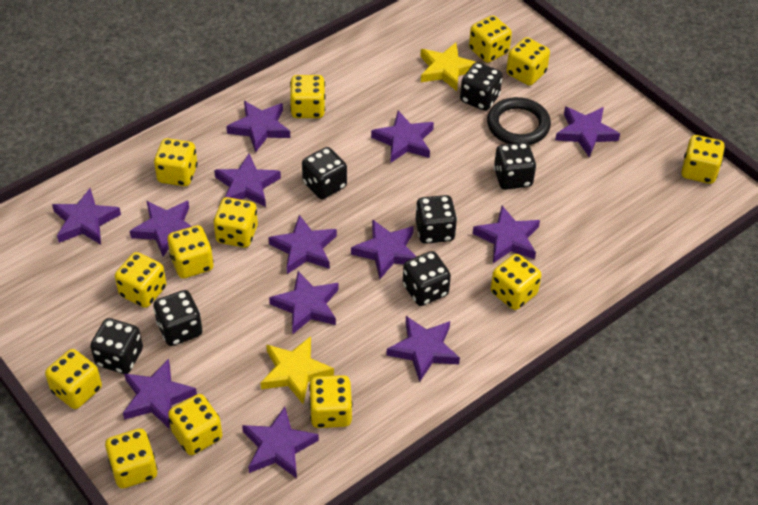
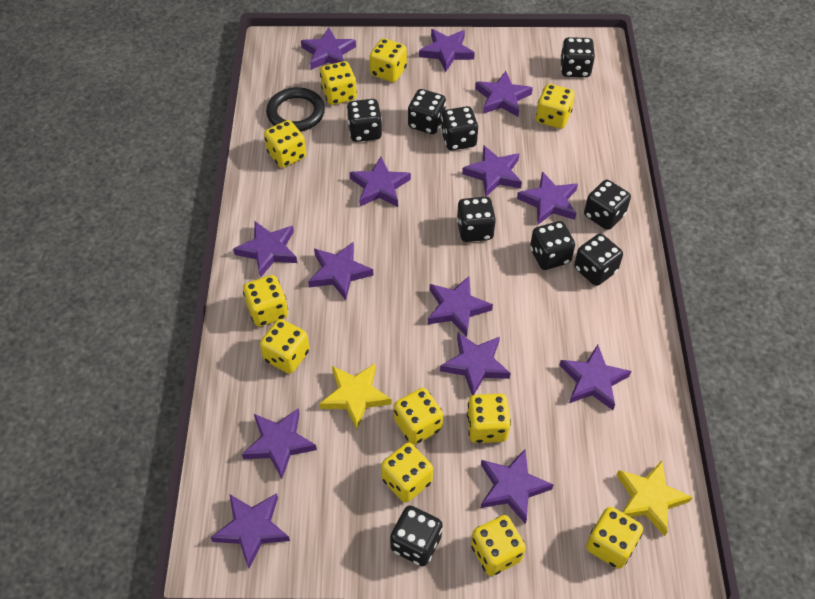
black dice: [90,318,143,374] [153,290,202,346] [302,147,347,199] [403,251,451,306] [416,195,457,244] [460,62,503,111] [494,142,536,190] = 7 -> [347,99,382,142] [390,505,443,566] [408,89,446,134] [441,106,479,150] [457,197,496,242] [530,221,575,270] [560,37,595,77] [574,234,623,286] [584,180,631,230] = 9
purple star: [52,188,121,244] [123,359,197,428] [130,201,192,257] [214,154,281,207] [226,101,290,153] [242,407,319,478] [268,215,337,274] [269,271,339,334] [351,219,417,279] [371,111,434,163] [386,316,460,382] [473,206,540,263] [555,107,620,157] = 13 -> [210,493,290,569] [233,221,297,278] [242,408,317,479] [301,27,356,70] [308,242,373,300] [350,157,411,207] [419,29,475,72] [428,276,493,337] [440,332,511,395] [462,145,522,197] [475,71,533,117] [481,449,554,524] [517,172,578,225] [559,344,631,410] = 14
yellow dice: [45,349,102,409] [105,428,158,489] [115,252,166,308] [154,138,198,186] [168,225,214,279] [168,394,222,455] [213,197,258,248] [290,75,326,118] [309,375,353,428] [469,15,512,63] [491,254,541,310] [506,37,550,86] [681,135,725,184] = 13 -> [243,275,288,327] [260,319,310,374] [264,120,306,168] [320,61,357,105] [369,38,407,82] [381,442,433,503] [394,388,443,445] [467,394,511,443] [471,515,526,576] [536,84,575,129] [586,507,643,569] = 11

